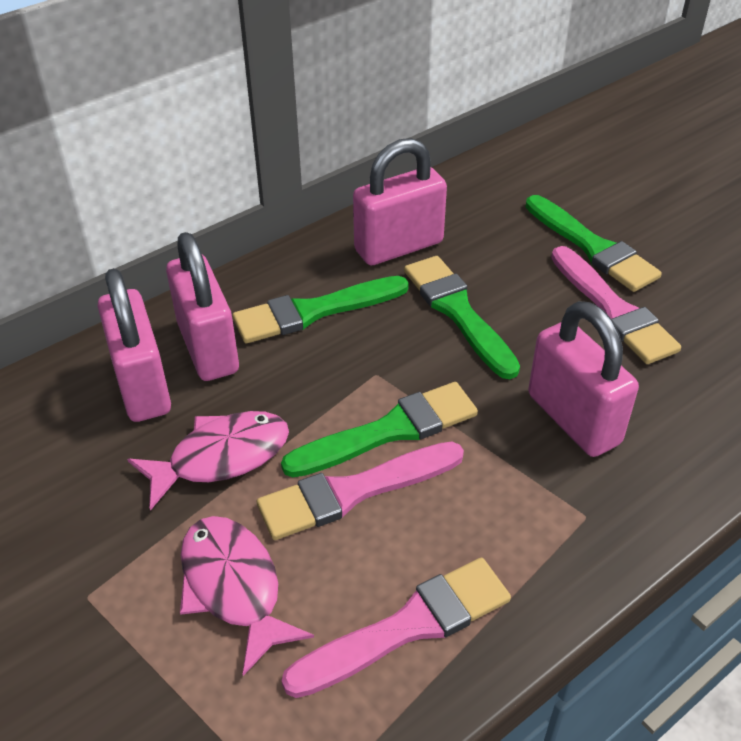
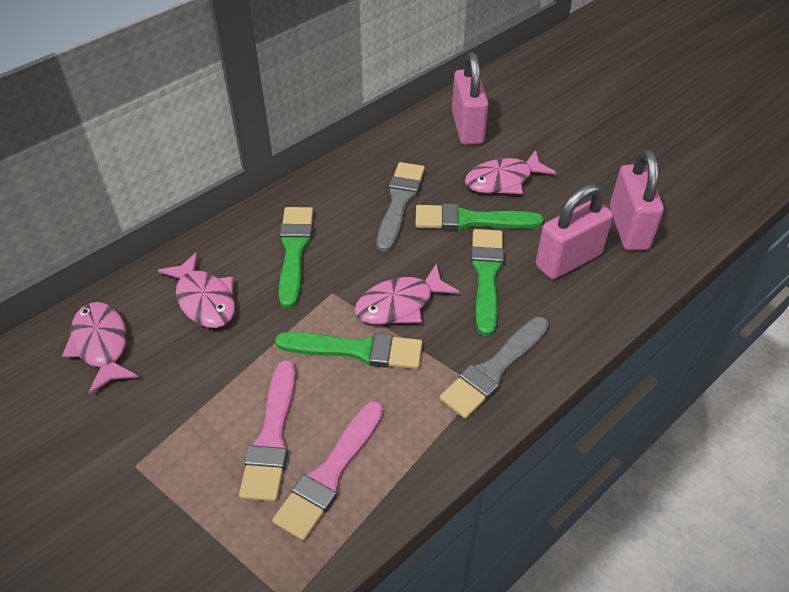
grey brush: none = 0 -> [377,162,425,252] [440,317,549,419] = 2
pink brush: [257,442,464,540] [282,558,511,698] [551,246,681,364] = 3 -> [239,360,296,502] [272,401,384,541] = 2
pink fish: [127,411,289,511] [180,516,314,676] = 2 -> [62,302,138,395] [158,252,235,328] [355,263,460,324] [465,150,556,194] = 4
pink padlock: [97,268,171,422] [166,232,239,381] [353,138,447,265] [528,301,639,457] = 4 -> [452,52,489,145] [536,184,613,279] [610,149,664,251] = 3

